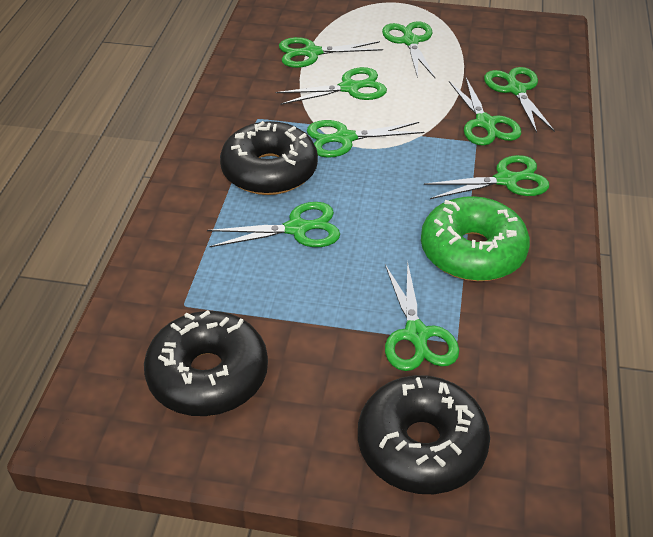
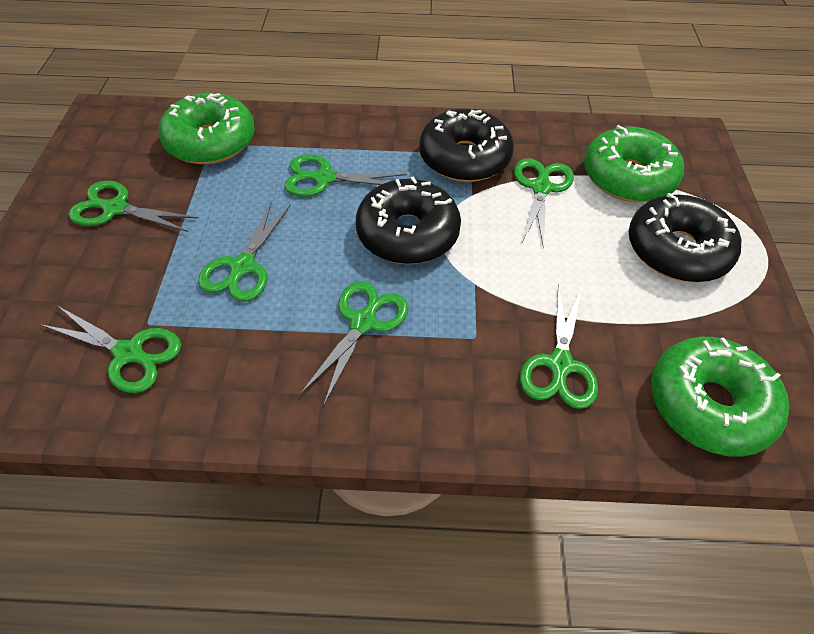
green donut: [421,196,530,281] = 1 -> [158,93,255,164] [584,125,684,202] [651,337,789,457] = 3
green scissors: [207,202,340,247] [276,67,387,105] [279,37,383,68] [307,120,424,158] [382,21,435,78] [385,260,459,371] [424,155,549,199] [449,78,521,146] [484,67,555,133] = 9 -> [40,306,181,393] [69,181,199,232] [198,201,291,302] [284,155,407,197] [300,281,409,406] [514,158,574,248] [520,283,598,409] = 7

